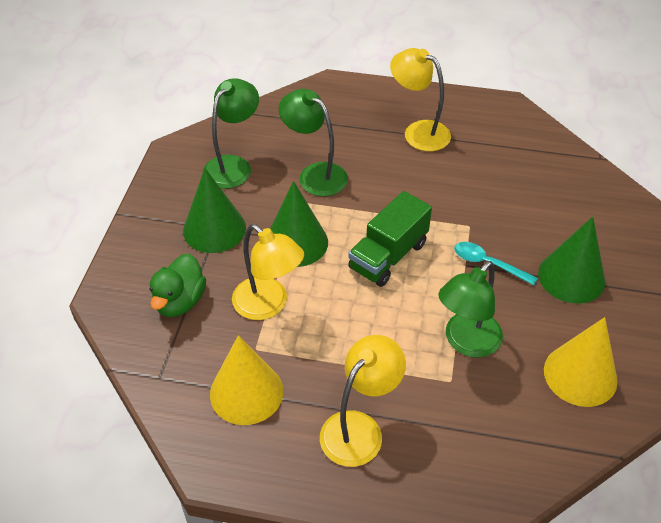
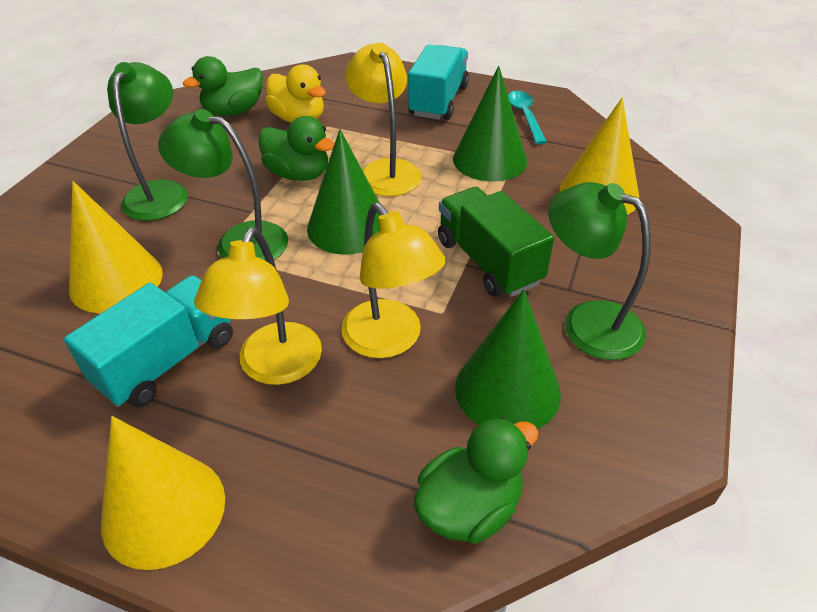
green duck: [150,254,206,317] = 1 -> [183,56,263,116] [259,116,334,181] [414,417,538,544] = 3
turquoise truck: none = 0 -> [64,275,233,408] [408,44,469,120] = 2
yellow cone: [210,335,283,425] [544,317,618,407] = 2 -> [69,181,163,313] [101,416,225,570] [559,98,639,215] = 3
yellow duck: none = 0 -> [265,64,326,123] = 1

